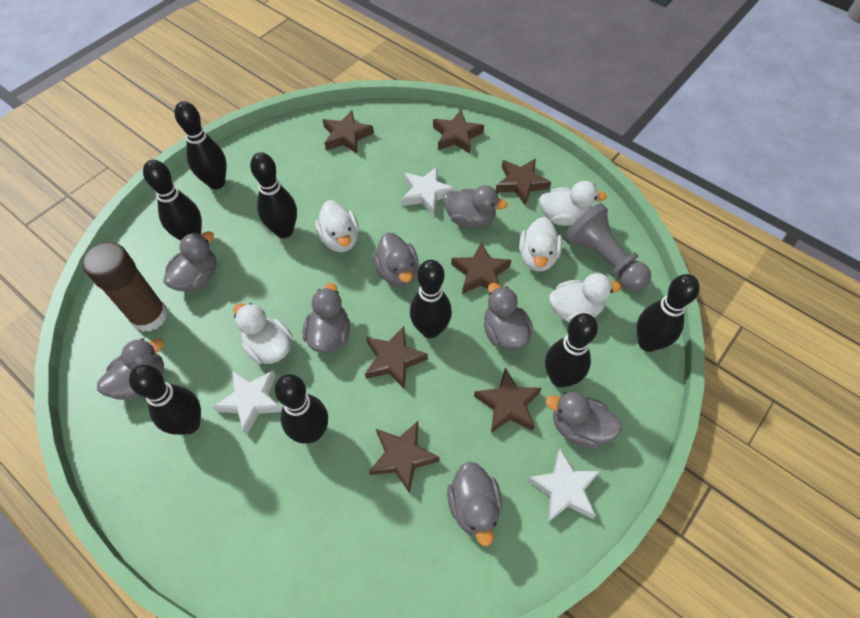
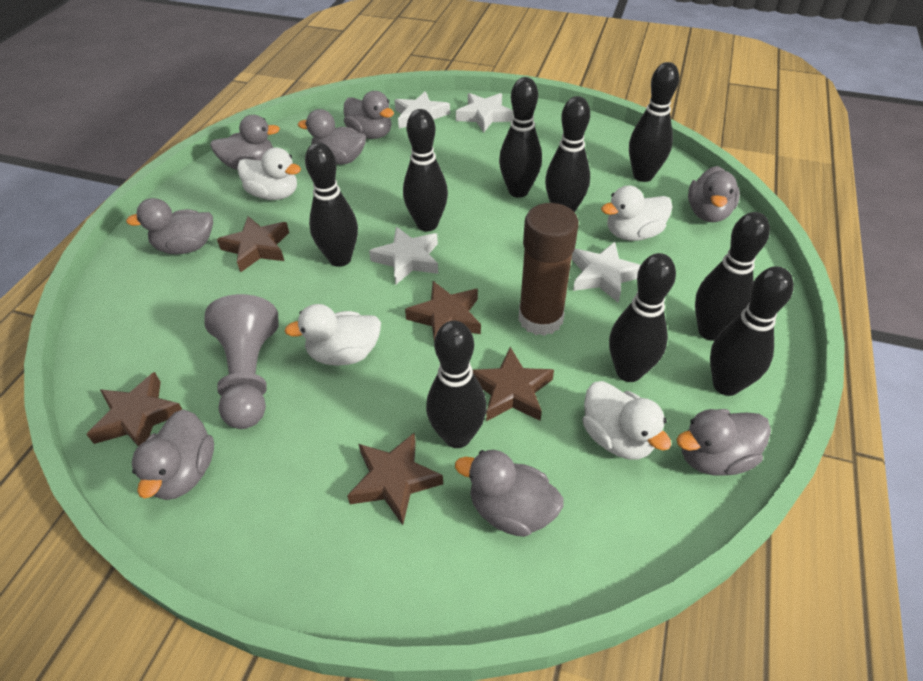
black bowling pin: [129,365,201,435] [143,160,202,241] [174,101,227,189] [250,152,297,238] [274,374,328,444] [410,260,452,338] [545,313,598,388] [637,274,700,352] = 8 -> [305,142,358,267] [403,109,448,231] [426,321,487,448] [499,77,542,198] [545,96,590,212] [609,253,676,382] [629,62,679,182] [695,212,770,341] [710,266,794,396] = 9
brown star: [323,110,374,154] [365,326,428,389] [369,421,439,494] [433,110,484,153] [451,241,511,294] [474,367,542,433] [496,158,551,206] = 7 -> [86,372,183,446] [217,216,289,272] [347,433,443,525] [405,281,481,342] [473,347,554,421] = 5
white duck: [234,303,293,364] [315,200,359,252] [519,217,562,272] [539,181,607,226] [549,273,621,323] = 5 -> [237,147,301,200] [285,304,381,366] [582,381,671,459] [601,185,673,241] = 4
white star: [213,370,282,435] [402,167,456,216] [527,449,600,522] = 3 -> [369,227,438,285] [394,91,450,129] [456,93,513,132] [571,242,641,303] = 4

